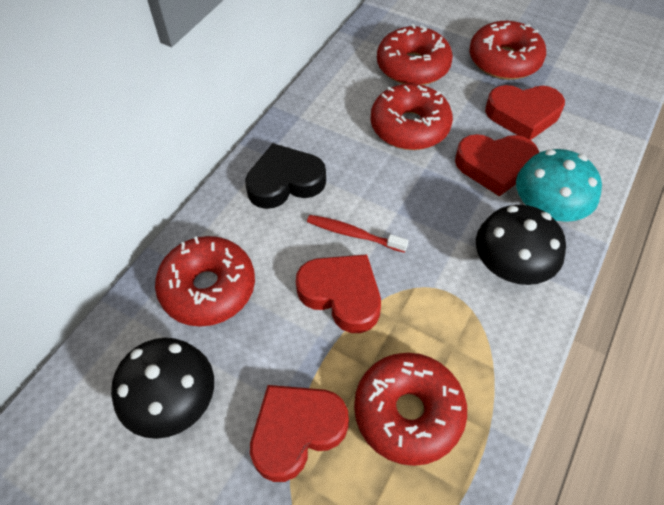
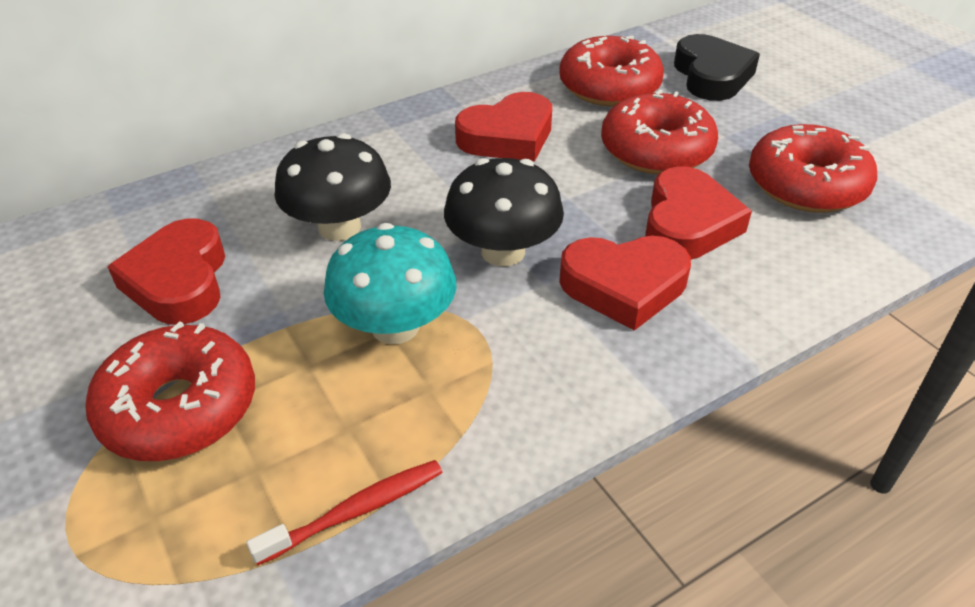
red donut: [155,236,255,327] [354,353,467,466] [371,84,453,150] [377,24,453,85] [469,21,546,80] = 5 -> [85,321,255,461] [559,35,664,107] [601,90,718,175] [749,124,877,213] = 4

